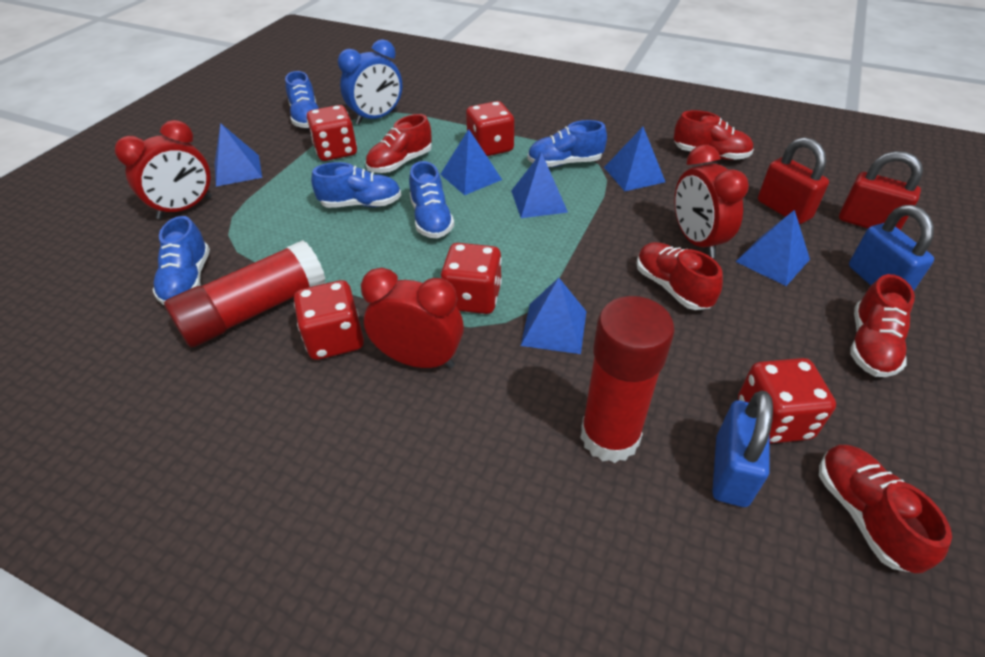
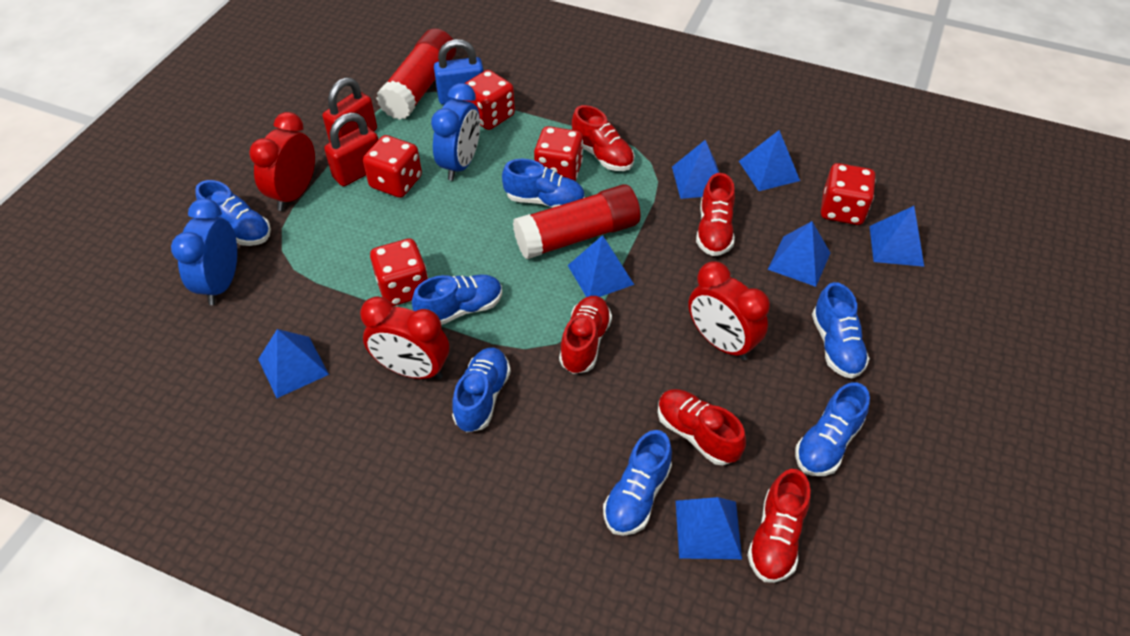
blue clock: [338,39,402,124] = 1 -> [171,198,237,305] [431,83,480,181] = 2
blue padlock: [712,391,773,507] [849,205,934,291] = 2 -> [434,39,483,105] = 1
blue pyramid: [215,123,262,187] [440,129,502,195] [511,152,568,218] [521,278,586,354] [604,127,665,191] [736,210,810,286] = 6 -> [258,329,329,398] [568,235,634,297] [672,140,719,199] [676,497,742,559] [739,130,800,191] [768,221,830,287] [870,206,924,267] = 7
blue shoe: [153,216,210,305] [285,71,319,128] [311,162,401,208] [409,161,454,238] [527,120,607,167] = 5 -> [195,180,271,246] [412,274,502,325] [452,348,511,432] [502,159,585,208] [603,430,672,536] [795,382,870,476] [812,282,870,379] = 7

